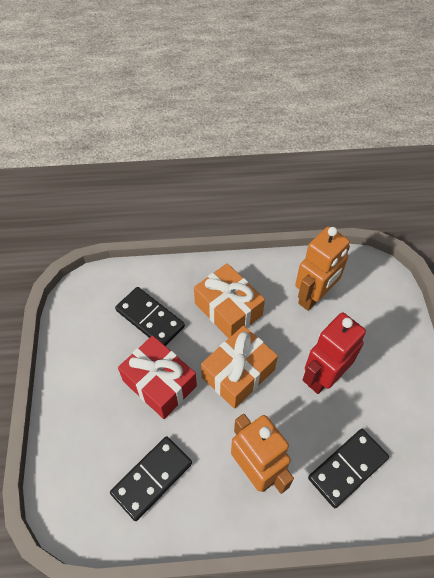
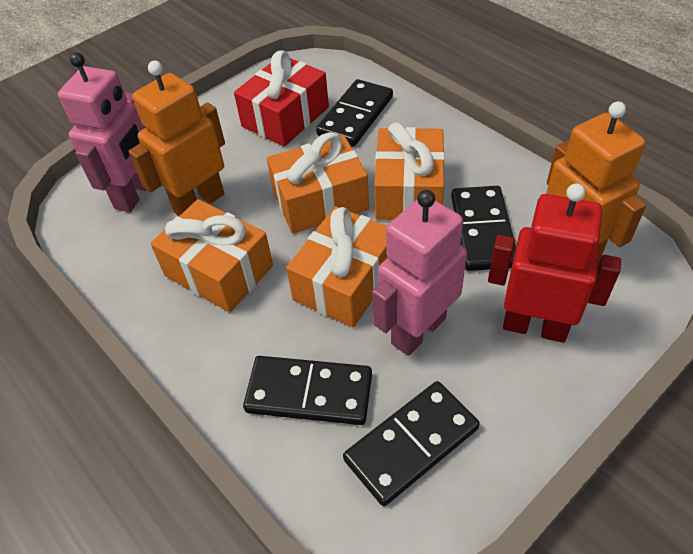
black domino: [110,436,192,521] [115,287,185,346] [308,429,389,508] = 3 -> [243,356,372,425] [316,79,393,147] [343,381,480,506] [451,186,516,271] = 4
orange gift: [194,263,265,338] [201,326,278,409] = 2 -> [150,199,273,313] [267,132,369,234] [286,206,388,328] [374,122,445,220] = 4
pink robot: none = 0 -> [58,52,146,212] [372,190,467,356] = 2

